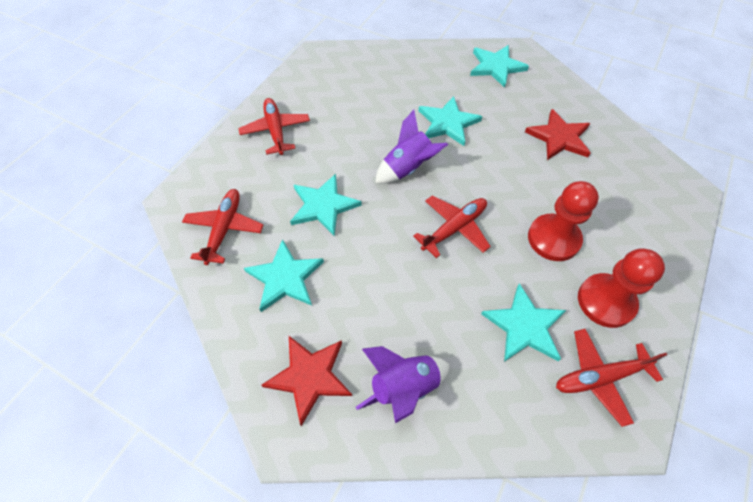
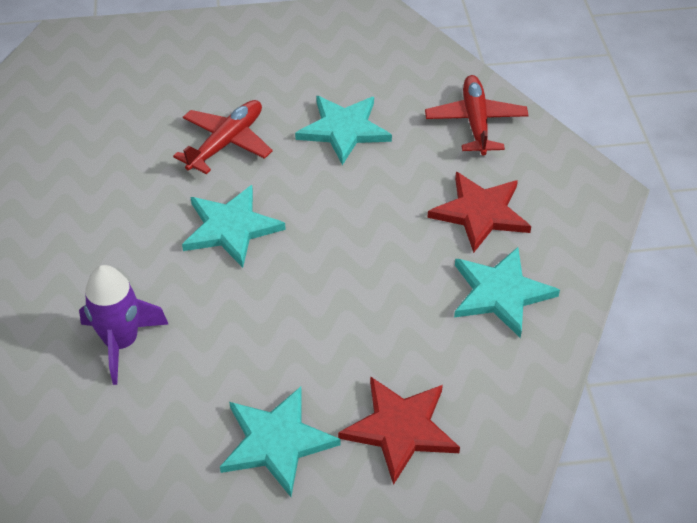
purple rocket: [356,346,450,423] [375,110,448,184] = 2 -> [79,265,168,385] = 1
red pawn: [528,181,599,261] [578,248,665,328] = 2 -> none = 0
red plane: [182,189,263,265] [238,98,310,155] [413,195,491,258] [556,329,667,427] = 4 -> [173,100,273,174] [425,75,529,155] = 2
turquoise star: [244,239,324,312] [290,174,362,236] [419,96,482,146] [470,45,529,88] [481,283,566,362] = 5 -> [182,185,286,268] [220,386,341,497] [295,96,392,165] [454,247,560,338] = 4

